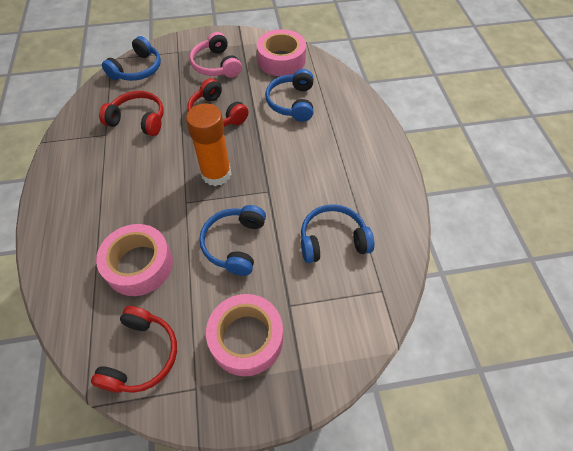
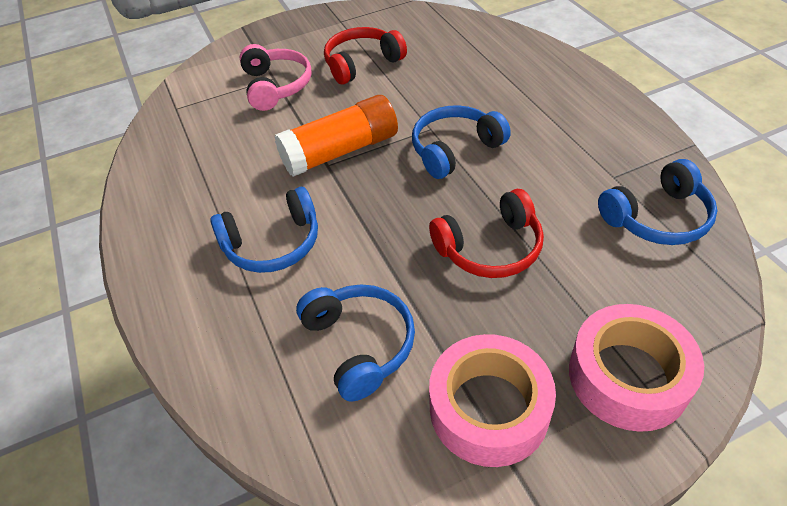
pink tape: [96,224,173,296] [206,294,283,376] [257,29,306,76] = 3 -> [429,334,556,467] [569,304,704,432] = 2
red headphones: [91,306,177,393] [99,91,164,136] [187,78,249,127] = 3 -> [324,27,407,84] [429,189,544,278] = 2

